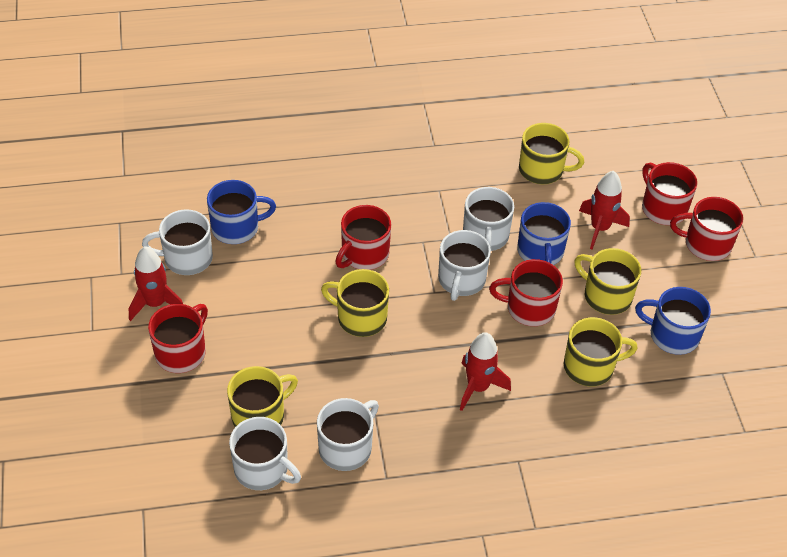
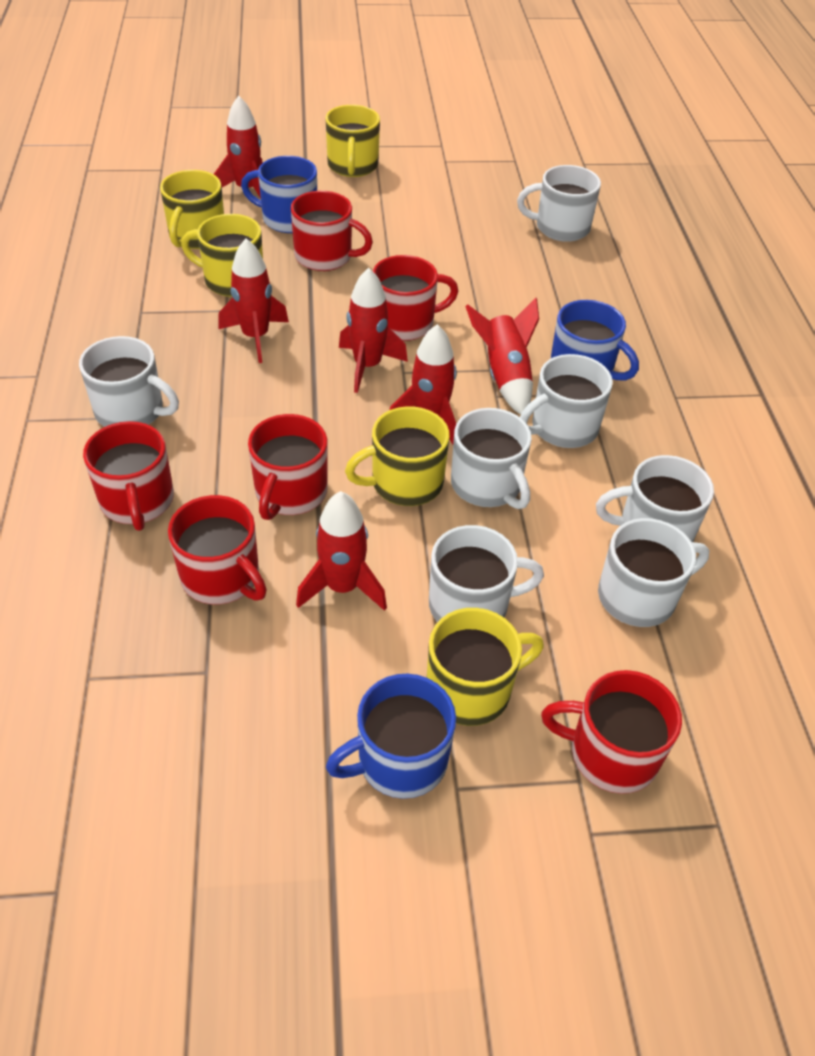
red mug: [148,304,208,373] [335,205,391,270] [489,259,563,326] [642,162,697,225] [670,197,743,261] = 5 -> [83,421,174,531] [168,495,267,604] [248,414,328,520] [291,191,373,271] [373,255,459,341] [541,670,682,794] = 6
red rocket: [129,246,183,321] [460,332,511,411] [579,171,630,249] = 3 -> [214,96,263,198] [218,239,289,363] [296,491,387,611] [339,268,408,393] [390,324,457,444] [465,298,539,414] = 6
white mug: [142,209,213,275] [229,417,301,490] [317,398,379,471] [438,230,491,301] [463,187,514,251] = 5 -> [79,336,179,427] [429,525,544,622] [451,408,532,509] [517,165,601,242] [520,354,613,448] [596,455,714,542] [598,518,710,627] = 7

